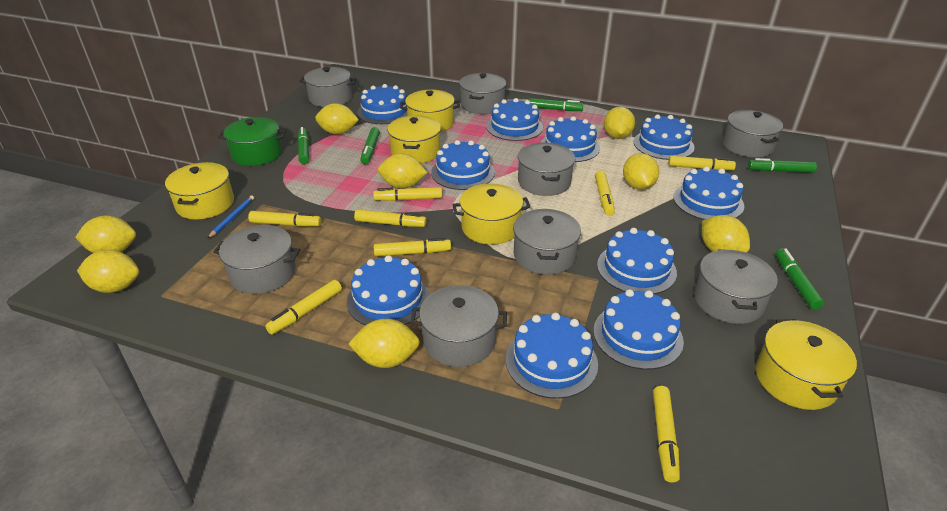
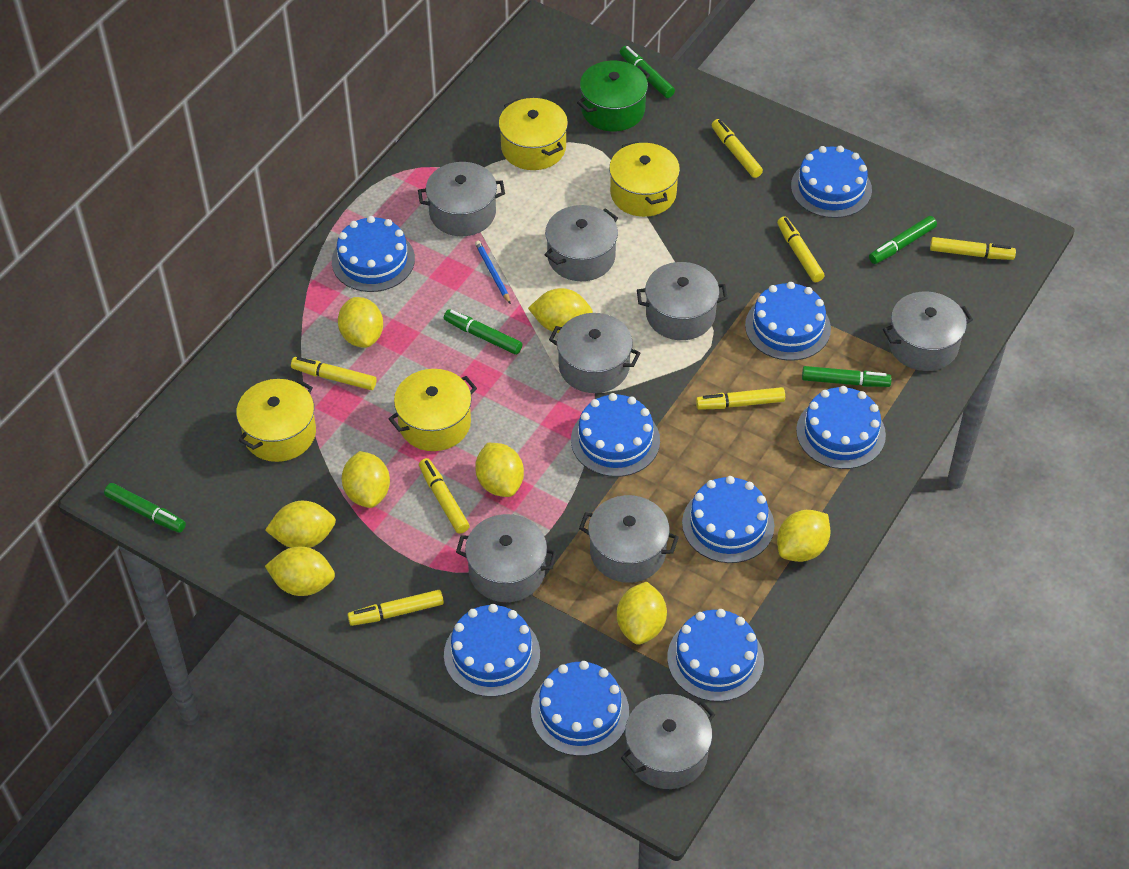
blue cake: [347,255,430,325] [357,84,407,124] [431,140,495,190] [486,98,543,141] [506,313,598,399] [541,116,600,162] [593,289,684,370] [597,228,677,294] [634,115,695,160] [674,166,744,220] = 10 -> [332,216,415,292] [444,604,540,697] [531,661,629,756] [571,393,660,477] [667,609,764,702] [682,476,774,563] [745,282,831,361] [791,146,872,218] [796,386,886,469] = 9
yellow marker: [248,211,321,227] [265,280,342,335] [354,210,427,227] [373,187,442,201] [374,238,451,257] [595,171,615,216] [653,386,680,482] [668,156,736,170] = 8 -> [291,357,377,390] [348,590,444,626] [419,458,470,534] [696,387,785,410] [712,119,763,178] [777,216,824,282] [930,237,1016,260] = 7
yellow pot: [165,162,234,220] [388,115,441,164] [400,90,460,133] [452,183,531,245] [756,319,857,410] = 5 -> [236,379,316,462] [389,369,477,451] [499,98,568,170] [609,141,680,217] = 4

